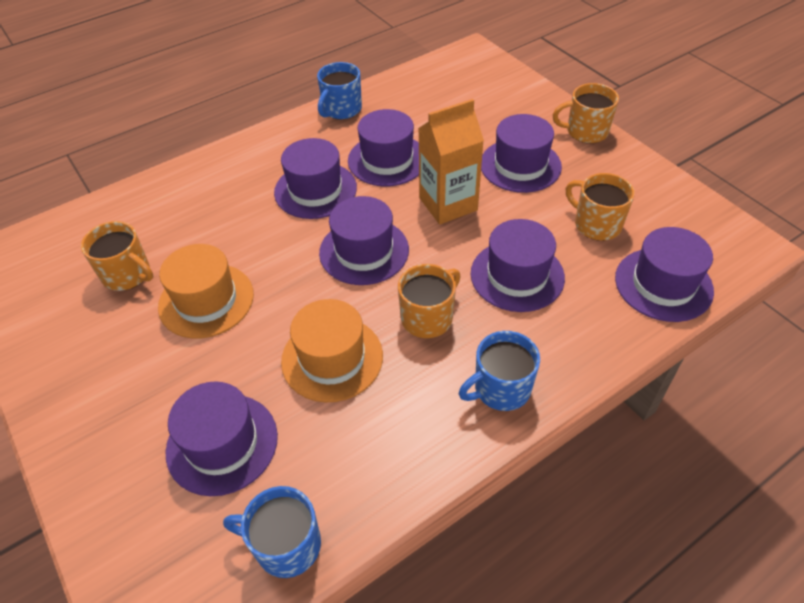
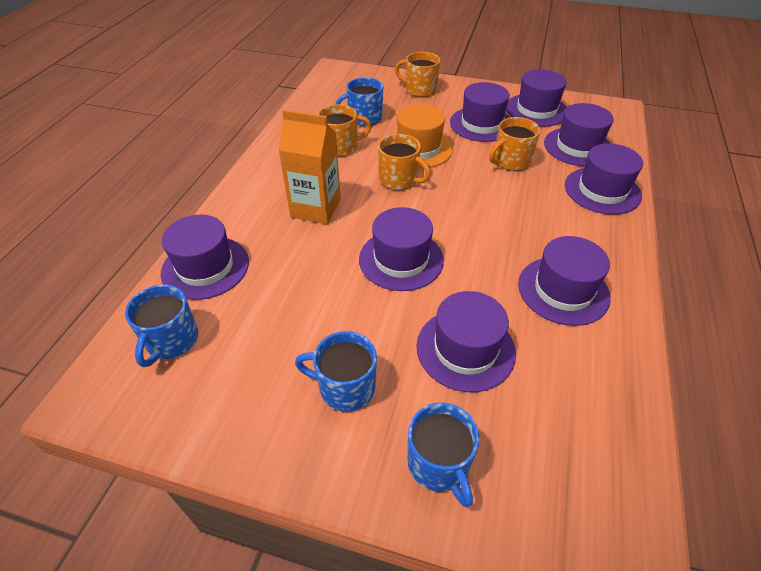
blue mug: [223,486,321,578] [317,62,362,119] [459,331,540,411] = 3 -> [125,285,198,367] [295,331,377,412] [335,77,383,126] [408,403,480,507] = 4
orange hat: [158,244,254,339] [281,299,383,402] = 2 -> [396,105,453,168] = 1
purple hat: [166,381,278,496] [274,138,357,219] [319,196,409,285] [348,109,419,186] [471,219,565,312] [481,114,562,193] [615,227,714,322] = 7 -> [161,215,249,300] [359,207,444,291] [417,291,516,392] [450,82,510,142] [506,69,567,127] [518,236,611,326] [544,103,613,166] [565,143,643,215] = 8

